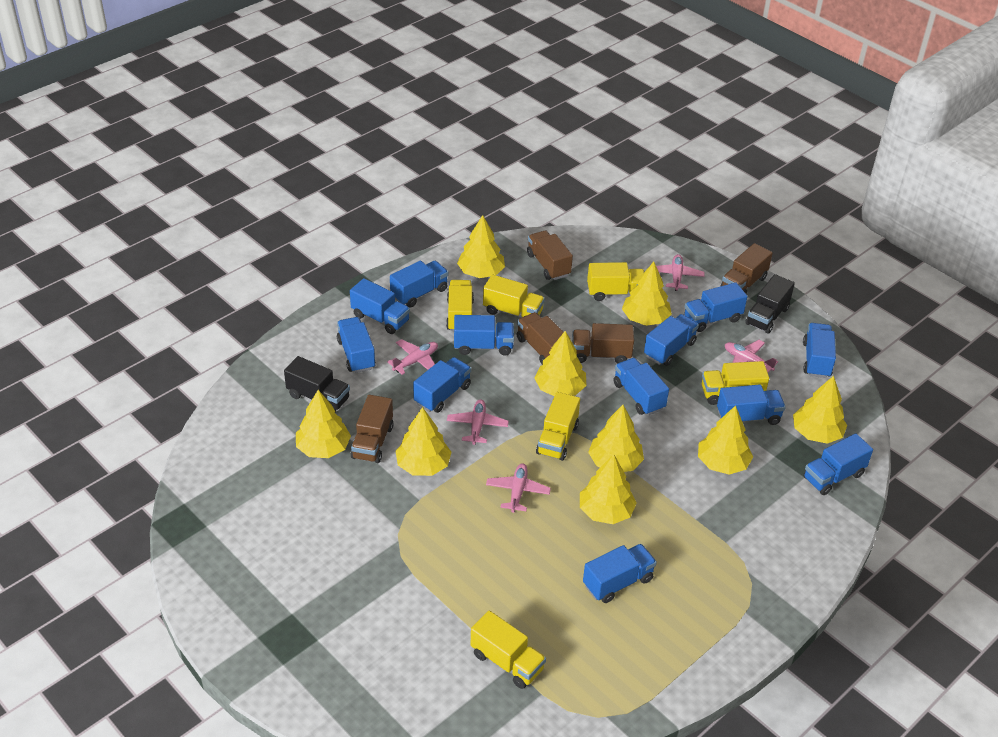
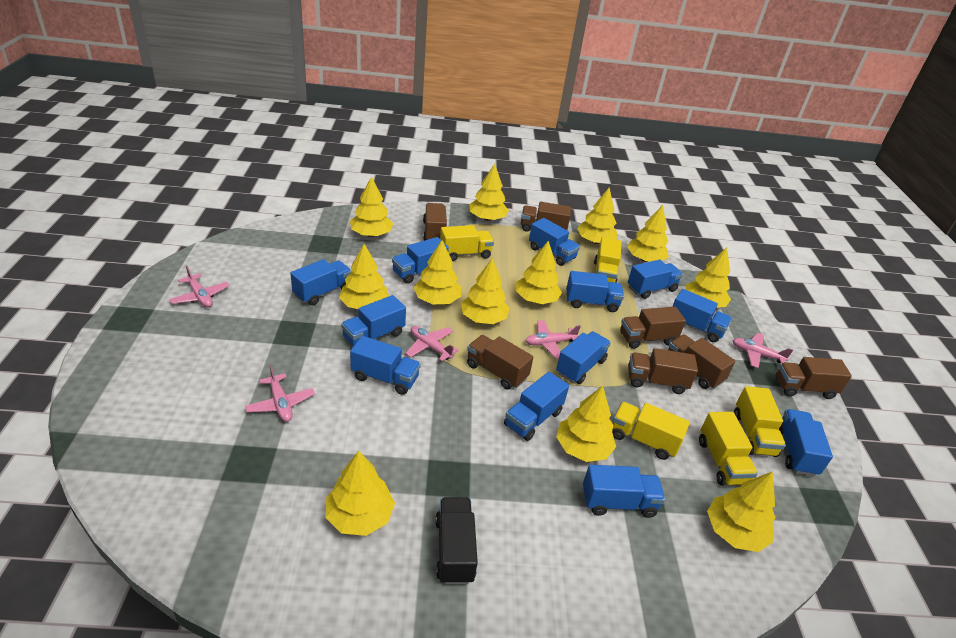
black truck: [284,356,350,412] [745,274,795,334] = 2 -> [435,497,478,585] = 1
brown truck: [351,395,394,463] [517,312,564,365] [527,231,573,280] [572,323,634,364] [721,243,773,294] = 5 -> [423,203,447,241] [467,335,533,390] [521,202,571,232] [620,307,686,349] [628,348,698,394] [668,334,736,389] [776,357,852,399] = 7
yellow tree: [296,390,351,458] [395,407,451,476] [457,215,505,278] [534,331,587,396] [580,454,637,524] [588,405,644,472] [622,262,672,326] [698,405,753,475] [793,376,847,444] = 9 -> [325,451,395,536] [339,244,389,309] [350,176,393,237] [414,240,461,304] [461,258,510,324] [469,164,509,221] [516,241,562,304] [556,386,616,462] [577,187,617,244] [627,205,669,262] [686,248,731,308] [707,471,776,552] = 12
yellow truck: [446,280,474,332] [471,611,546,689] [483,275,545,318] [536,392,580,461] [587,262,645,301] [702,361,769,405] = 6 -> [440,225,494,261] [594,237,621,283] [612,402,690,460] [699,412,758,486] [734,386,786,457] = 5

